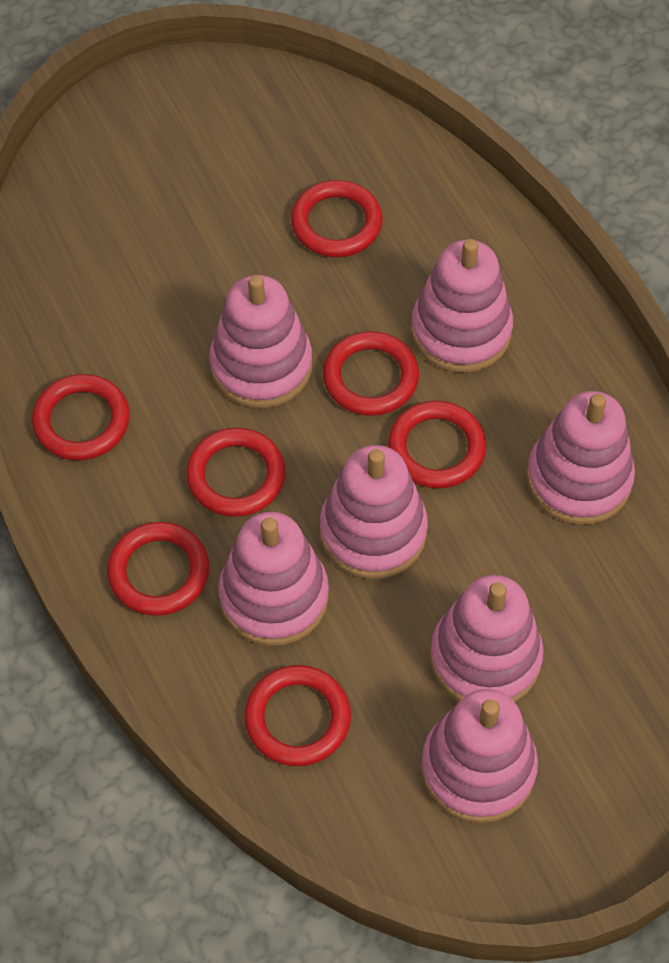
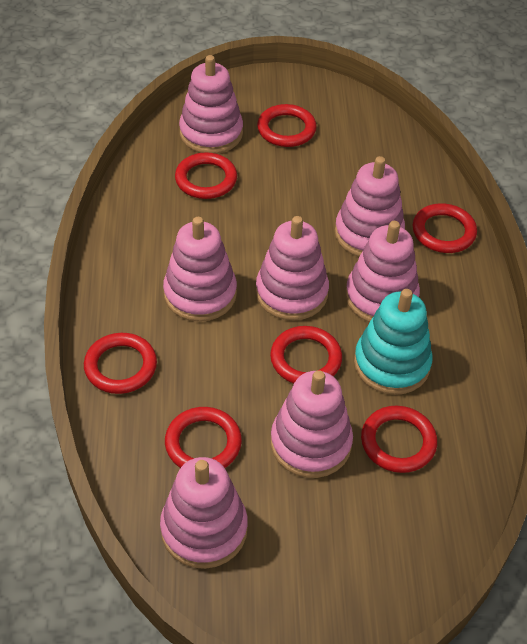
turquoise stacking toy: none = 0 -> [354,289,433,395] = 1

